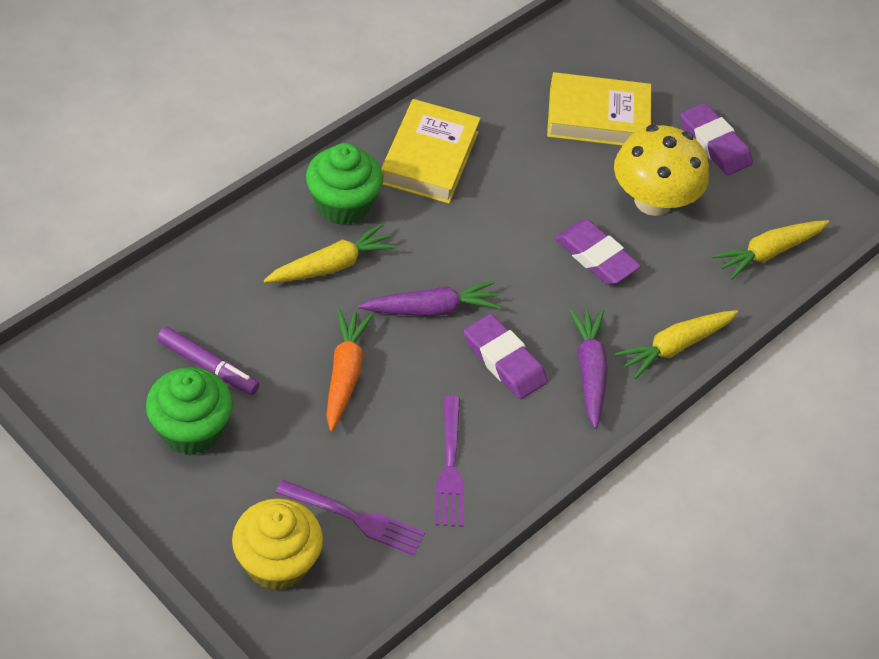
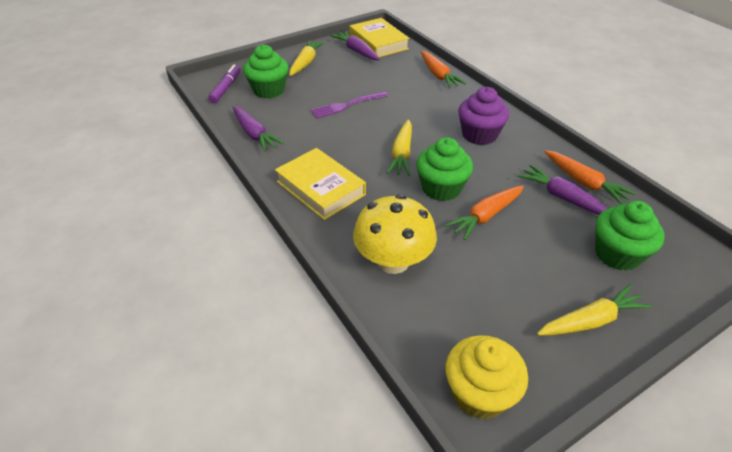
green cupcake: [146,367,233,455] [306,143,383,225] = 2 -> [243,44,289,98] [416,137,473,201] [595,201,665,271] = 3
orange carrot: [326,309,373,431] = 1 -> [421,51,466,88] [445,186,524,240] [545,150,636,204] = 3
purple carrot: [358,281,501,317] [569,308,608,429] = 2 -> [233,106,284,152] [330,31,380,60] [518,165,608,215] = 3
purple cupcake: none = 0 -> [458,87,509,145] = 1
purple eraser: [464,314,548,399] [555,220,641,285] [680,103,753,175] = 3 -> none = 0
purple fork: [276,480,425,555] [435,396,464,527] = 2 -> [311,91,388,118] = 1

